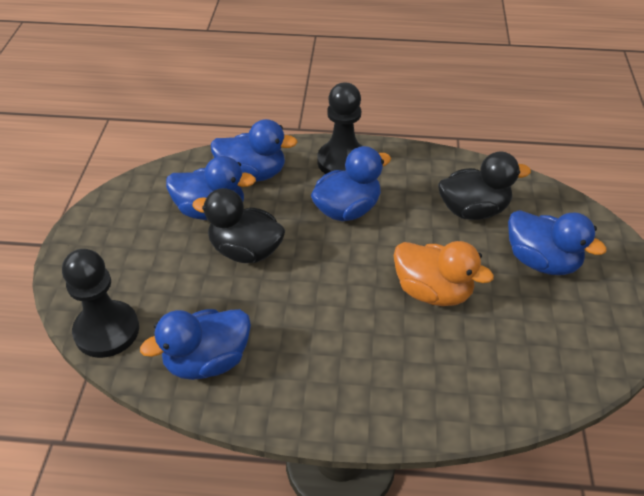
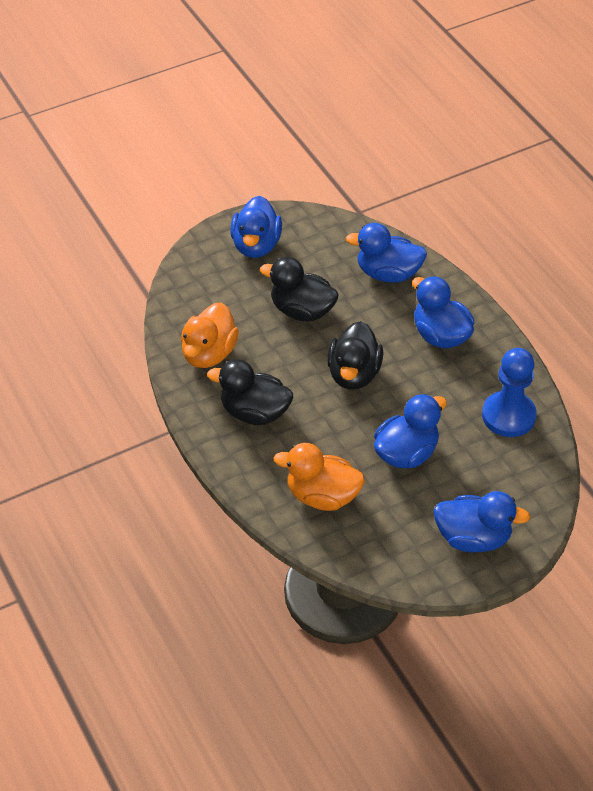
black duck: [192,188,285,263] [438,152,531,220] = 2 -> [207,359,293,425] [260,257,339,321] [327,321,383,389] = 3
black pawn: [62,249,139,358] [318,82,362,174] = 2 -> none = 0
blue pawn: none = 0 -> [482,348,537,437] = 1
orange duck: [394,241,494,306] = 1 -> [181,302,239,368] [273,443,365,511] = 2

